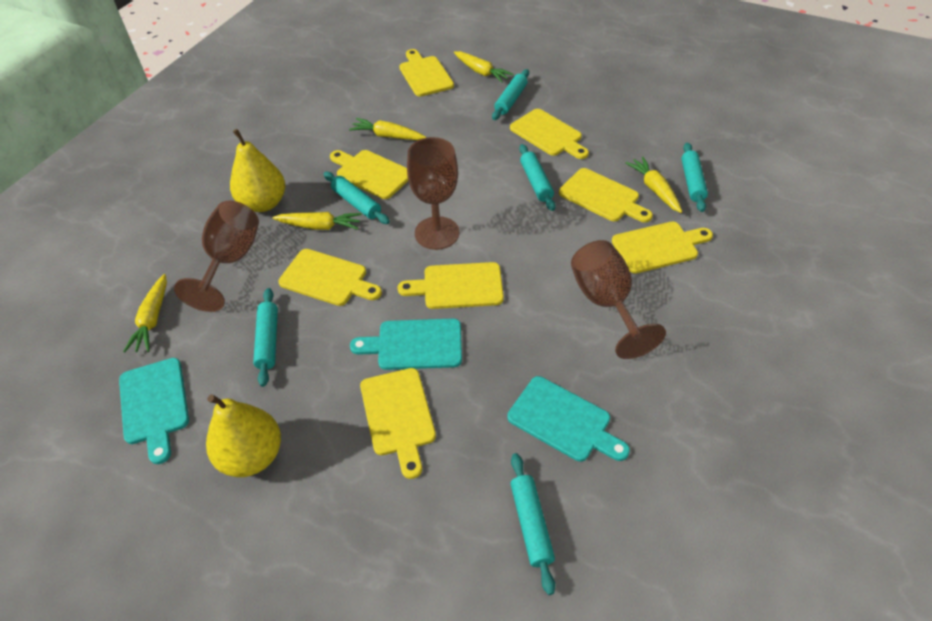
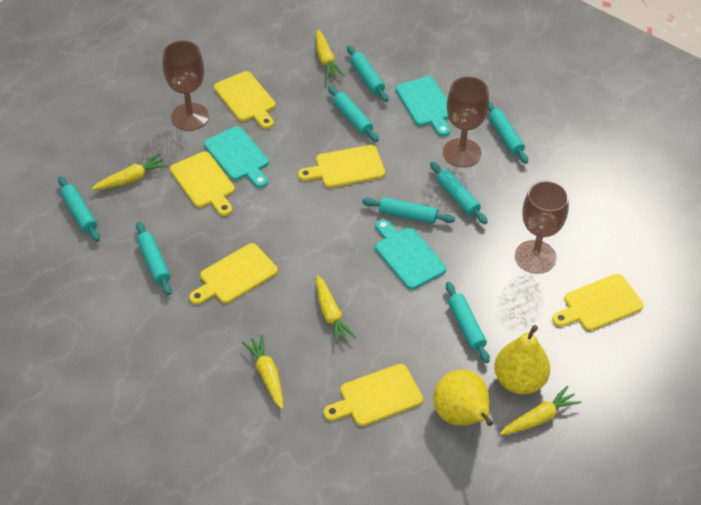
turquoise rolling pin: [253,288,278,387] [324,172,390,224] [492,69,529,120] [510,453,555,595] [519,144,556,211] [681,142,708,212] = 6 -> [58,177,100,242] [136,222,172,295] [328,86,379,142] [347,46,388,102] [362,197,455,224] [430,162,488,224] [446,282,490,363] [488,102,528,164] = 8
yellow cutting board: [278,249,382,306] [330,150,408,199] [360,368,436,479] [397,262,504,309] [399,49,454,97] [510,109,589,159] [559,168,653,222] [612,222,713,273] = 8 -> [170,152,235,216] [189,243,278,305] [214,71,276,129] [298,145,385,188] [324,364,423,426] [552,274,644,331] = 6

